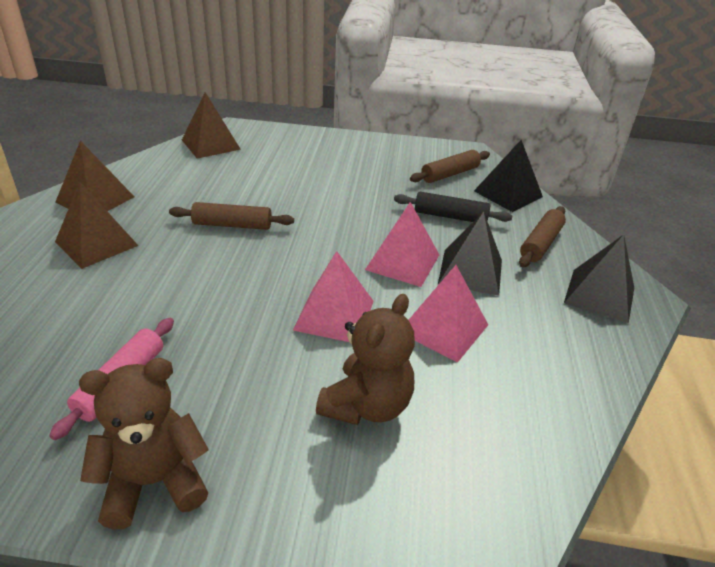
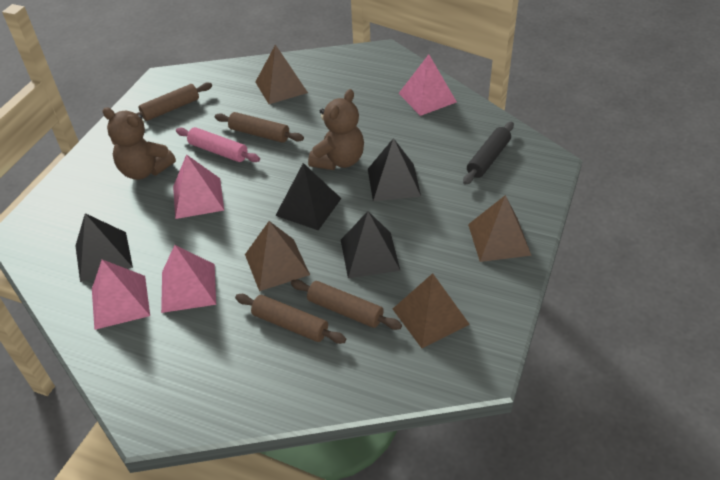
black pyramid: [438,211,502,296] [474,140,543,212] [564,234,634,323] = 3 -> [75,213,133,282] [275,163,342,230] [341,211,400,278] [368,138,421,201] = 4
brown pyramid: [55,141,134,211] [55,182,138,269] [182,92,241,159] = 3 -> [245,221,310,291] [255,44,308,104] [393,273,470,348] [468,195,532,262] = 4
brown rolling pin: [169,202,294,230] [410,150,490,183] [519,206,566,267] = 3 -> [136,83,212,121] [215,112,304,143] [235,294,346,344] [291,279,402,330] = 4
pink pyramid: [293,251,374,342] [365,202,439,287] [409,265,488,362] = 3 -> [92,259,150,330] [161,245,216,313] [173,154,224,219] [399,54,457,116] = 4

